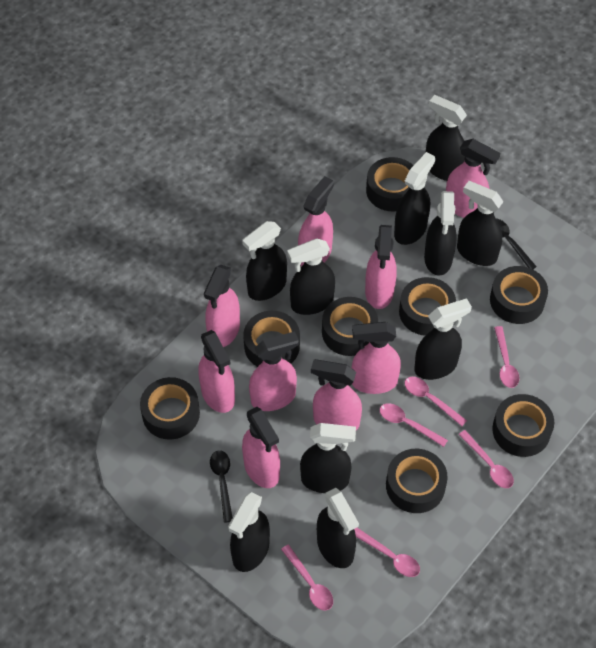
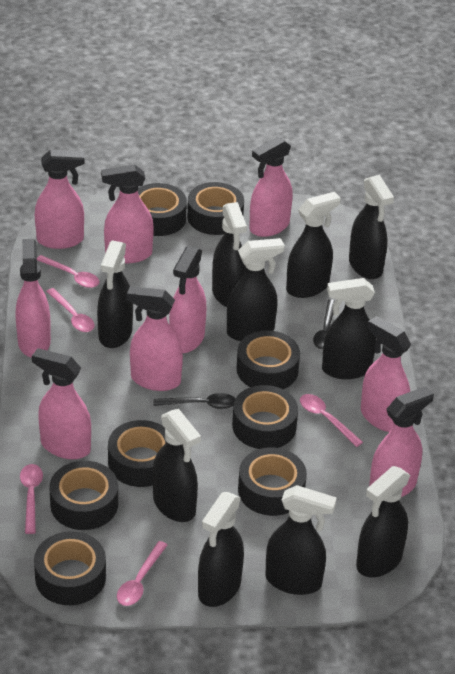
pink spoon: [281,544,333,610] [354,528,420,577] [379,403,448,447] [405,377,467,426] [458,430,514,488] [494,326,519,388] = 6 -> [20,464,43,534] [37,255,99,288] [46,288,95,332] [117,541,167,606] [300,394,363,447] = 5

